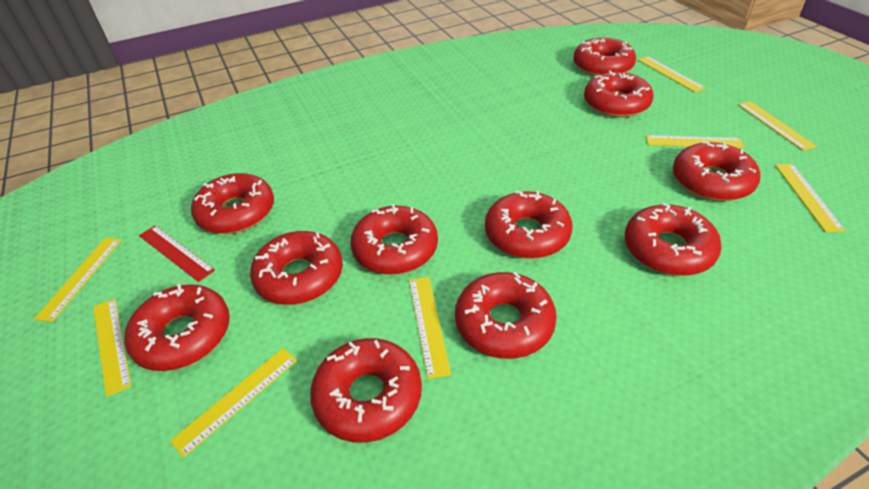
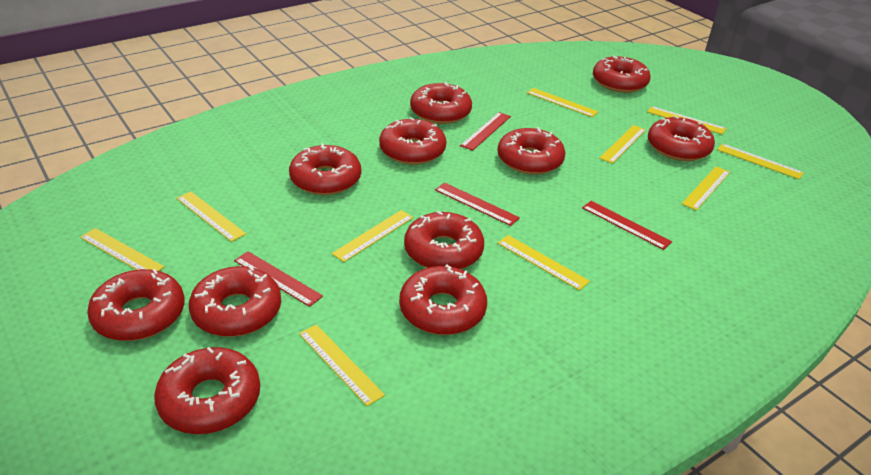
red ruler: [139,226,215,282] = 1 -> [234,251,323,307] [435,182,520,226] [460,112,511,151] [582,201,672,250] = 4
yellow ruler: [34,238,122,322] [93,298,131,397] [170,348,297,458] [409,276,451,379] [638,56,706,92] [646,135,745,148] [738,101,817,151] [775,164,846,232] = 8 -> [80,228,164,271] [176,192,246,242] [299,324,385,406] [332,210,413,262] [497,235,590,291] [527,88,599,117] [599,125,646,164] [647,106,726,135] [682,166,730,211] [717,143,804,180] = 10

